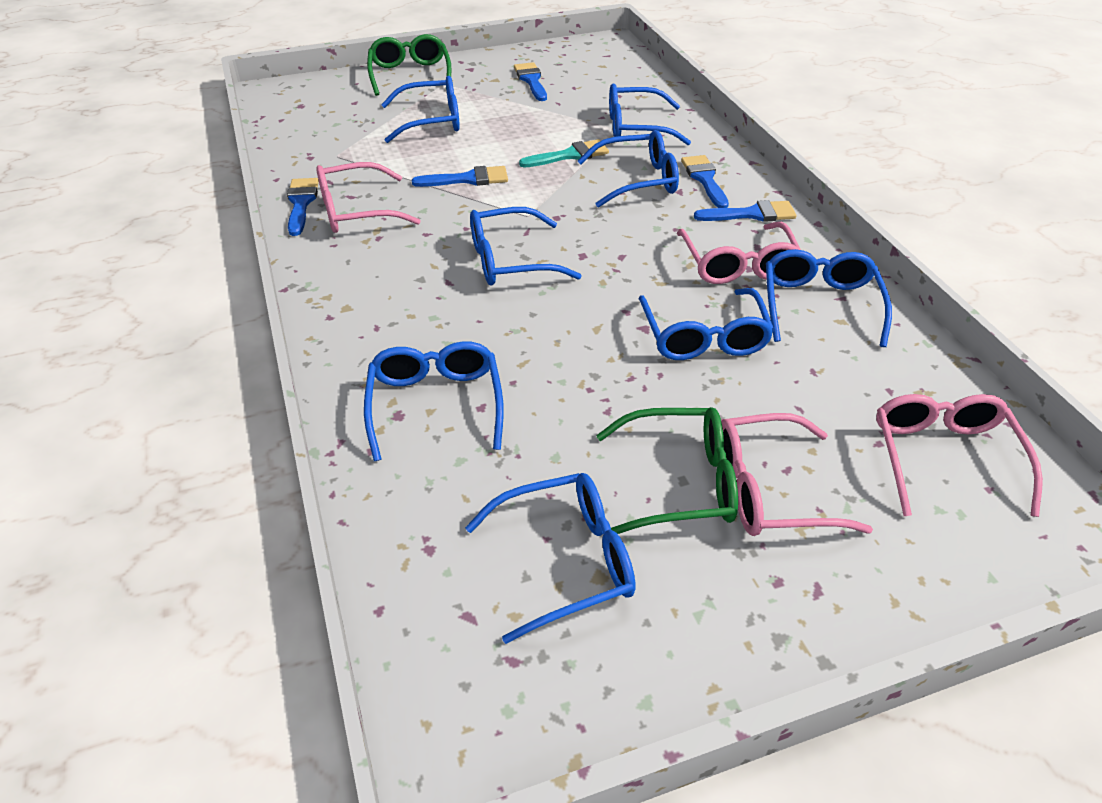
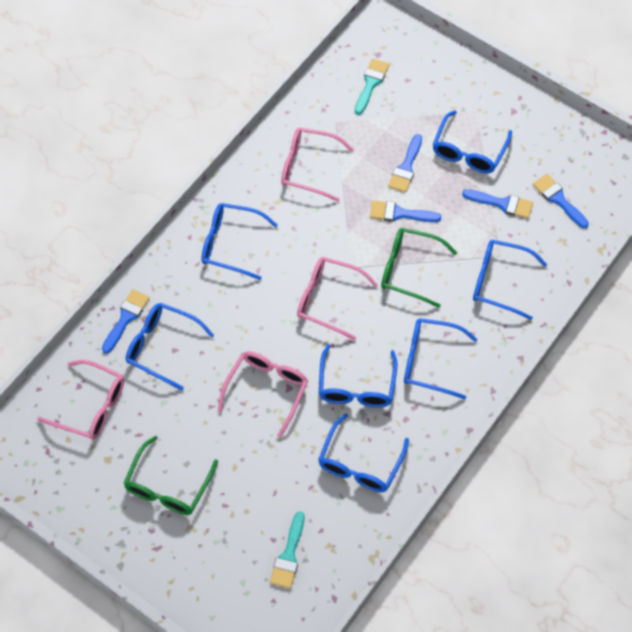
blue glasses: [364,341,504,461] [381,76,460,143] [465,473,636,644] [470,207,582,285] [578,130,679,208] [609,84,691,145] [639,288,774,360] [766,249,892,347] = 8 -> [126,303,214,390] [201,203,278,280] [318,413,409,492] [319,344,397,408] [404,318,478,399] [432,110,512,173] [473,240,547,320] = 7
turquoise brush: [519,139,609,168] = 1 -> [270,512,304,589] [355,59,389,115] = 2

